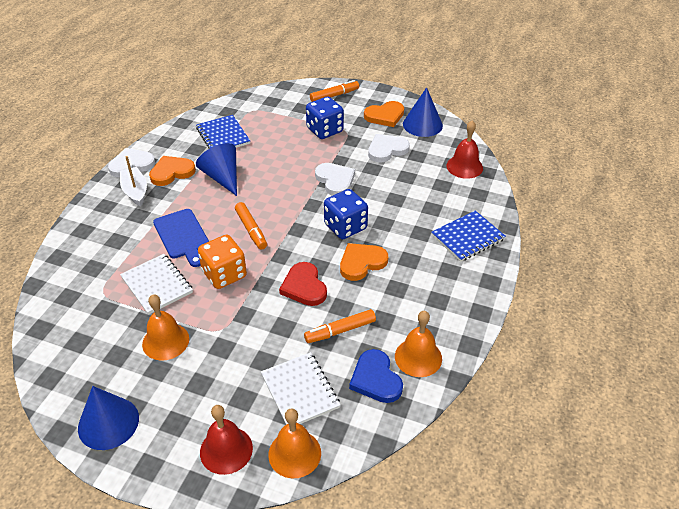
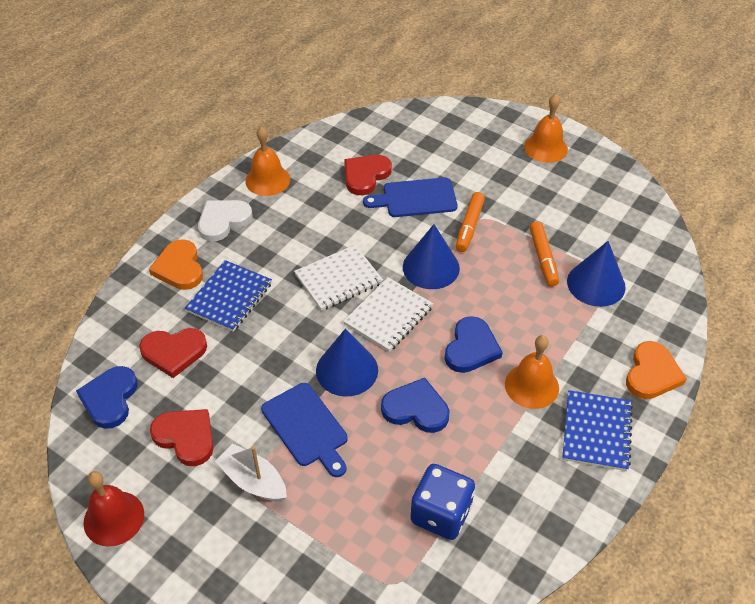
blue cutting board: [153,209,209,267] = 1 -> [261,383,348,477] [363,177,458,217] = 2
blue dice: [306,97,344,139] [324,189,368,239] = 2 -> [410,464,475,540] = 1
blue heart: [349,349,403,403] = 1 -> [76,366,138,429] [381,378,449,433] [445,316,503,373] = 3
orange dice: [198,235,247,289] = 1 -> none = 0
orange heart: [149,156,196,186] [340,243,388,281] [364,101,404,127] = 3 -> [149,239,203,290] [626,341,687,399] = 2
orange marker: [235,202,267,250] [304,309,376,343] [310,80,359,102] = 3 -> [456,192,485,252] [530,221,559,286] = 2
red bell: [200,405,253,475] [446,120,483,179] = 2 -> [83,471,144,547] = 1
red heart: [279,262,327,306] = 1 -> [139,328,207,378] [150,409,214,466] [344,155,392,195] = 3
white heart: [108,148,156,177] [315,163,355,196] [368,134,410,163] = 3 -> [198,200,253,242] = 1

